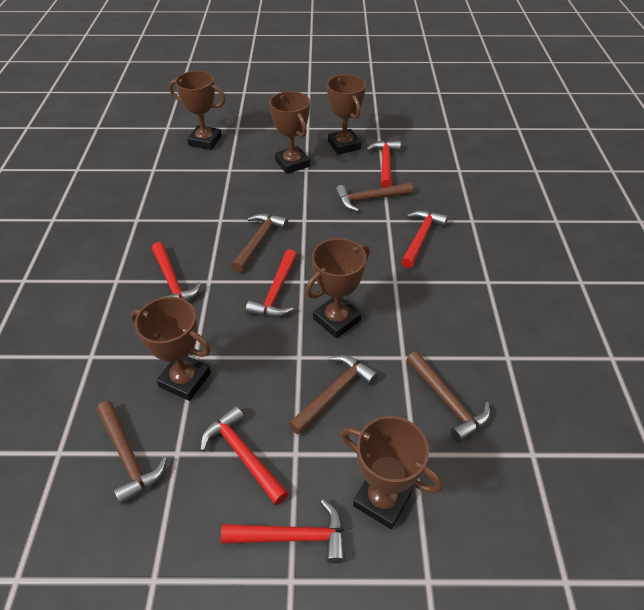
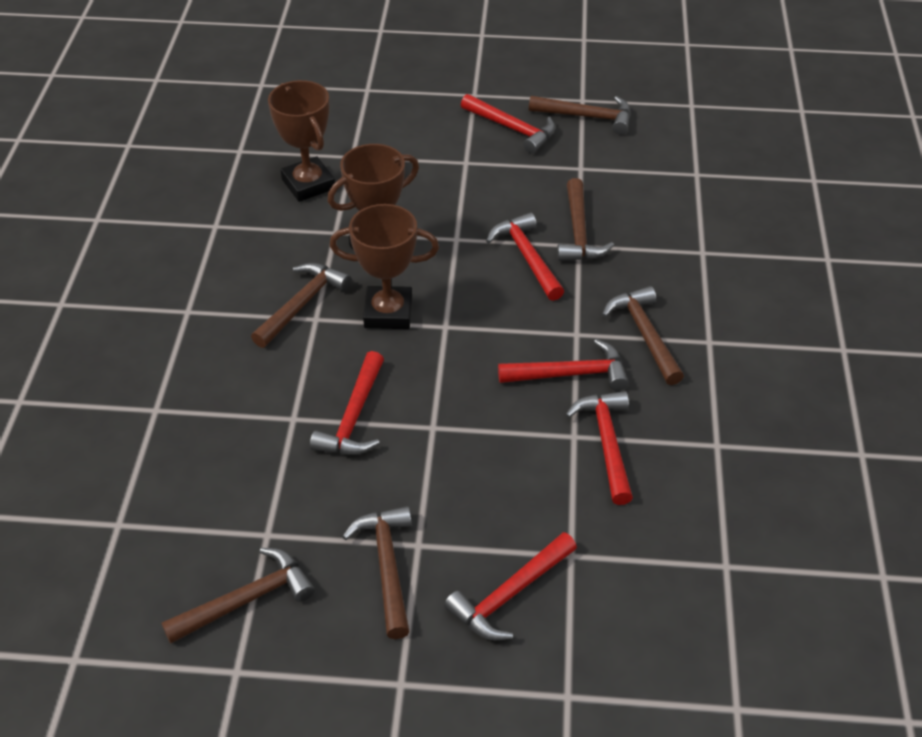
brown hammer: [97,401,167,505] [232,213,288,272] [288,355,378,435] [335,183,413,212] [406,351,491,443] = 5 -> [161,548,315,643] [251,263,351,348] [342,506,412,639] [529,96,631,134] [557,178,614,261] [602,286,684,385] = 6
brown trophy: [130,297,211,401] [169,71,226,150] [269,91,310,174] [305,238,370,338] [327,75,366,155] [341,416,443,529] = 6 -> [268,80,335,202] [328,144,419,251] [330,204,439,329] = 3

